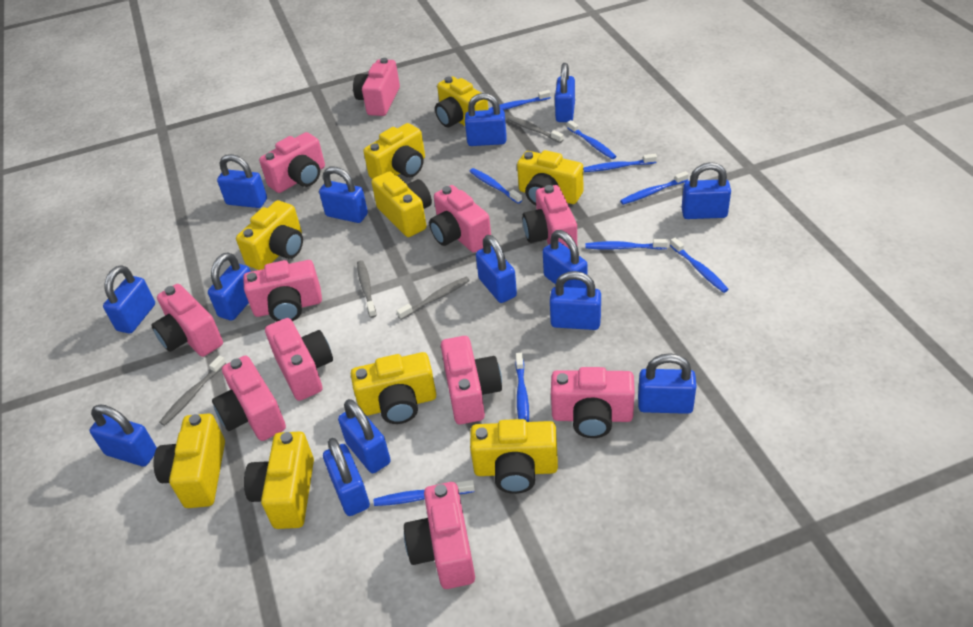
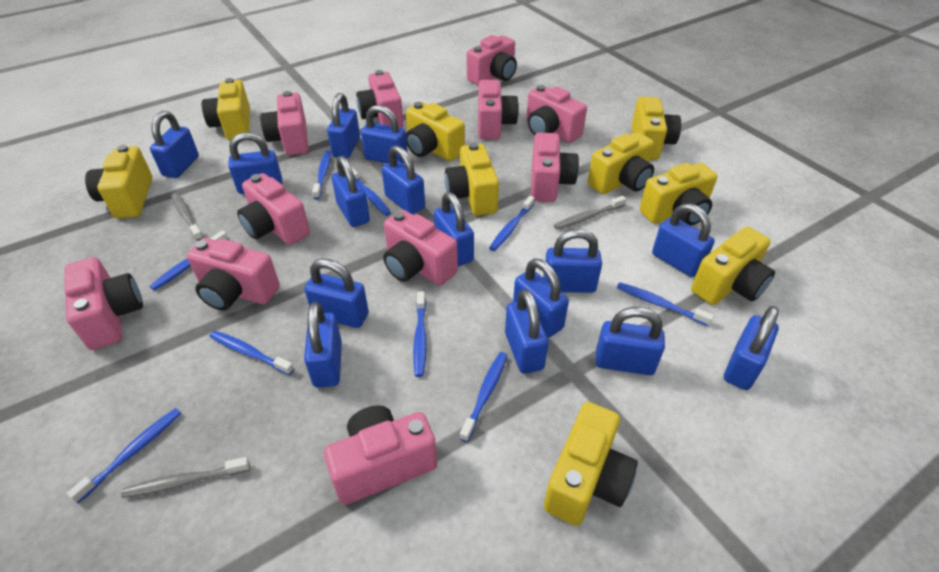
blue padlock: [90,404,157,466] [103,265,155,333] [208,253,251,321] [217,154,267,208] [319,167,368,223] [323,438,370,516] [338,399,391,473] [465,93,506,146] [476,235,517,303] [543,230,588,288] [550,271,601,330] [555,63,575,122] [638,353,696,414] [682,162,731,219] = 14 -> [150,111,199,178] [228,132,282,194] [304,259,369,328] [304,302,342,388] [327,93,360,158] [332,156,370,227] [361,105,407,164] [382,145,425,214] [434,192,474,267] [505,289,548,374] [513,258,569,338] [543,229,602,293] [596,307,665,375] [652,203,715,277] [724,306,779,390] = 15
grey toothbrush: [159,356,226,426] [357,260,377,318] [397,277,470,320] [507,116,564,143] = 4 -> [121,457,250,498] [171,193,203,241] [554,196,626,230] = 3

